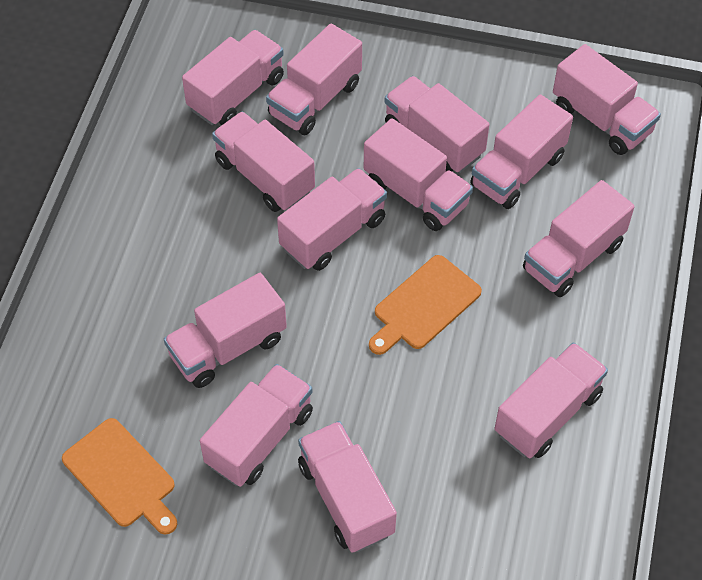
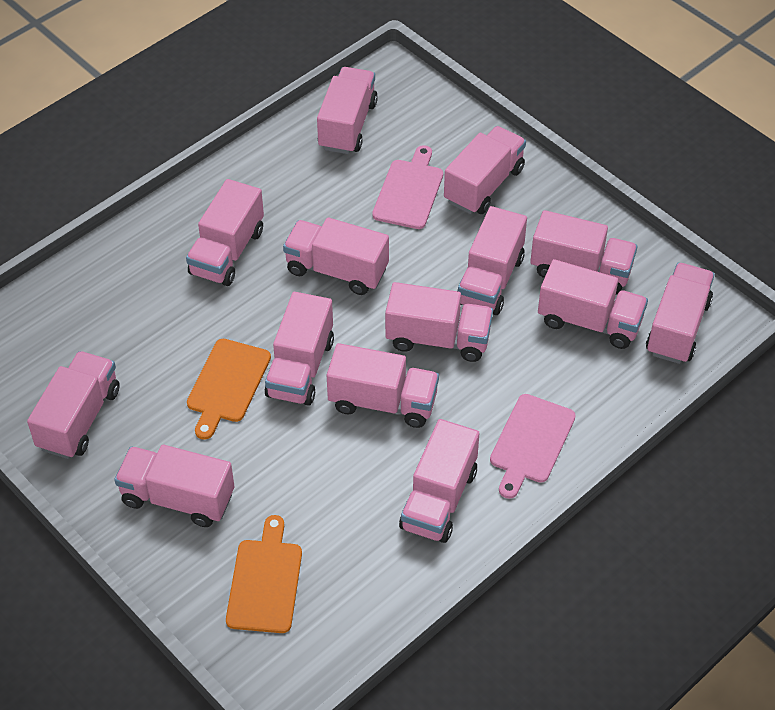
pink cutting board: none = 0 -> [372,145,443,229] [490,394,576,499] = 2
pink truck: [164,273,287,388] [182,30,284,125] [200,364,313,487] [212,111,315,212] [266,24,362,135] [277,168,387,271] [298,421,397,553] [364,118,473,231] [385,76,489,173] [470,94,573,209] [495,343,608,458] [523,180,635,297] [553,44,661,155] = 13 -> [27,351,120,459] [114,445,234,527] [186,179,264,286] [265,292,334,406] [283,217,389,295] [317,67,378,154] [327,343,439,428] [385,282,493,362] [399,419,479,543] [444,126,526,214] [457,206,527,315] [530,210,638,295] [538,259,648,349] [646,263,715,364] = 14

